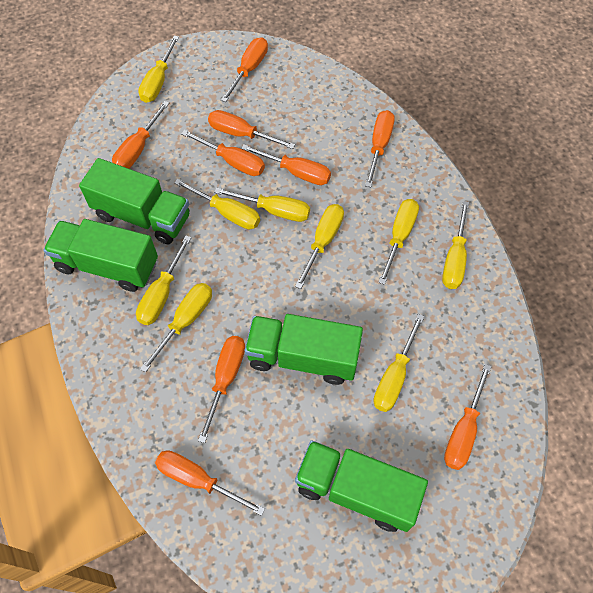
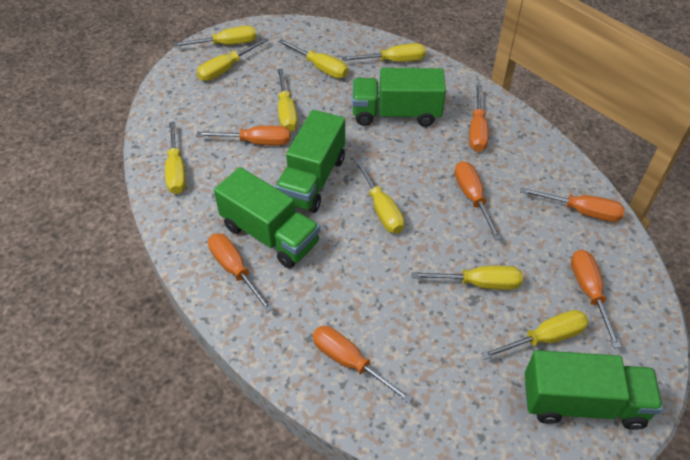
orange screwdriver: [112,101,169,169] [155,450,265,516] [181,130,265,176] [198,336,245,443] [208,110,295,149] [221,37,268,102] [241,144,331,185] [365,110,395,187] [444,364,492,470] = 9 -> [196,126,290,145] [208,233,273,313] [313,326,413,404] [455,161,501,241] [469,85,489,152] [520,187,625,222] [571,250,621,349] = 7

